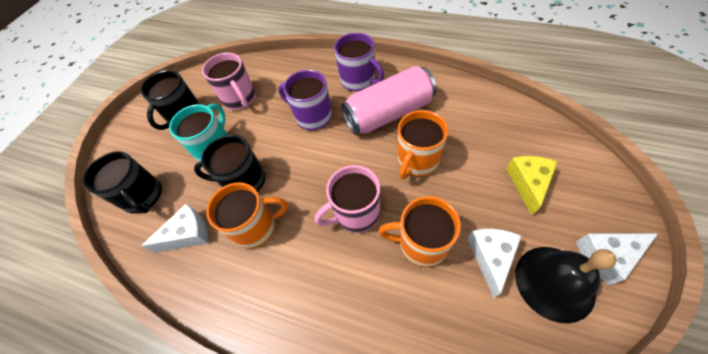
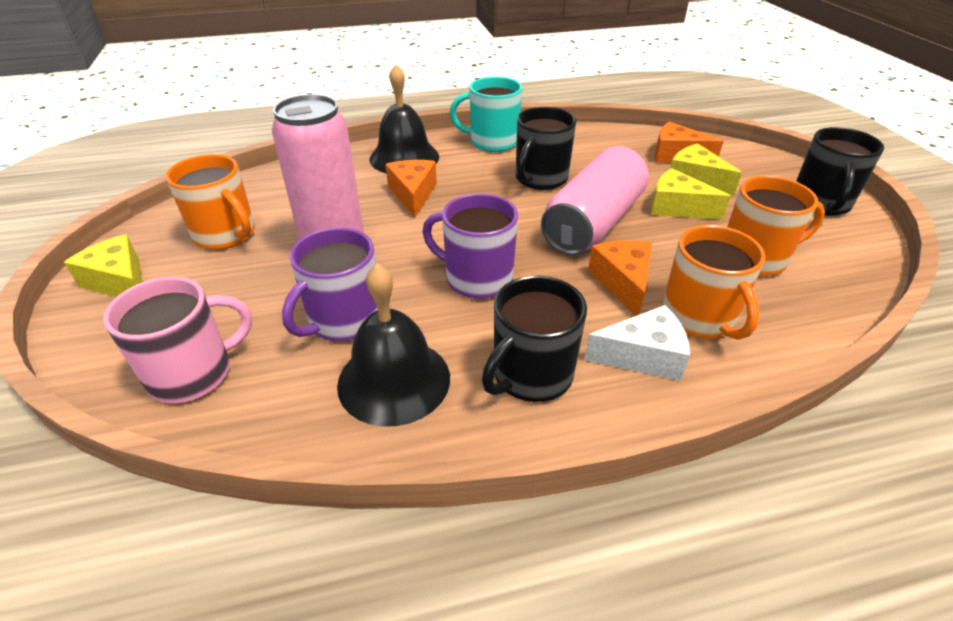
black bell: [515,247,617,323] = 1 -> [337,263,450,427] [370,64,439,173] = 2
orange cheese: none = 0 -> [385,160,437,218] [588,240,652,316] [654,122,723,163] = 3
pink can: [341,66,437,135] = 1 -> [272,94,364,240] [541,146,649,255] = 2
pink mug: [202,52,256,110] [315,165,380,233] = 2 -> [104,277,252,403] = 1
white cheese: [141,203,208,253] [467,229,521,298] [576,233,658,285] = 3 -> [584,305,690,381] = 1
yellow cheese: [506,156,558,215] = 1 -> [64,234,142,297] [651,168,731,220] [670,144,742,196] = 3

